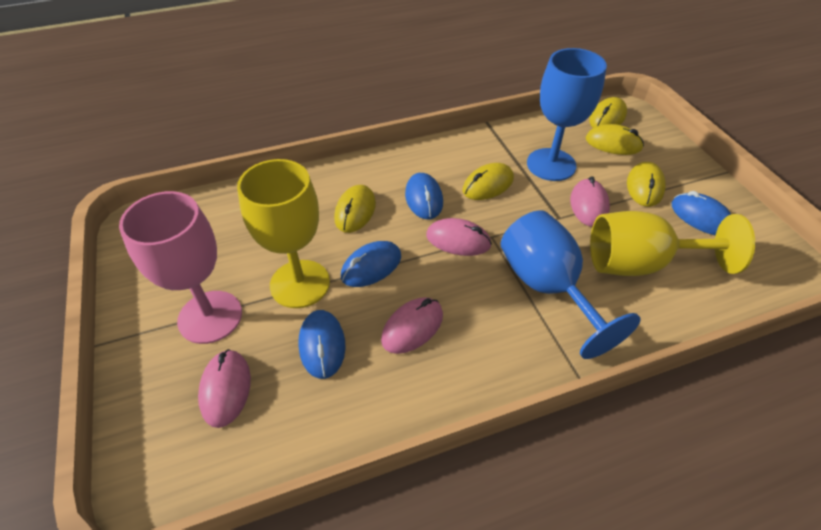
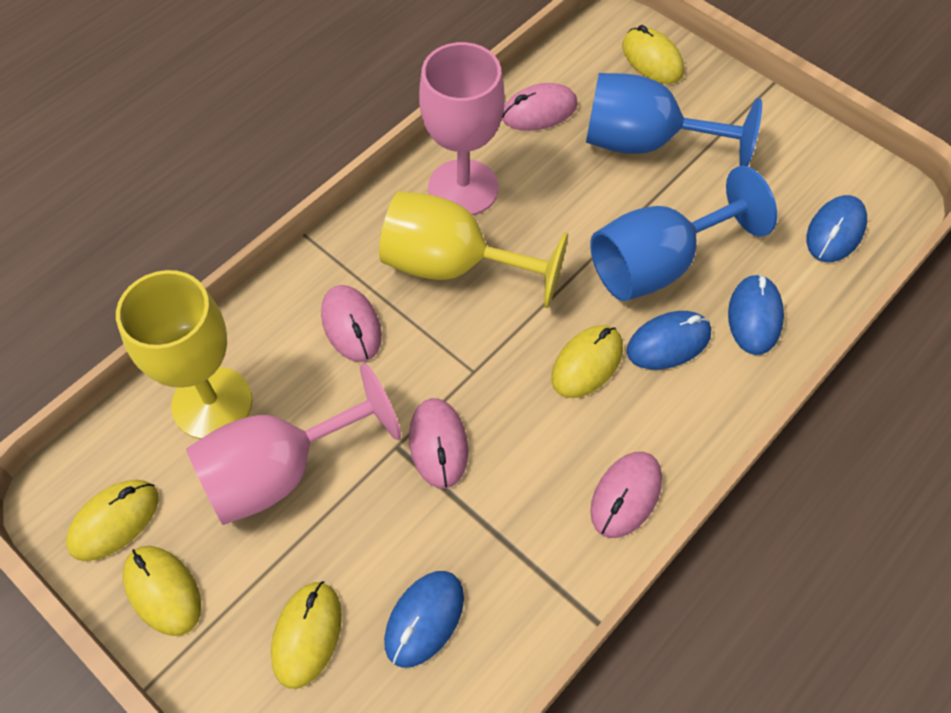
pink goblet: [119,191,242,344] = 1 -> [186,363,401,525] [419,42,505,215] = 2

